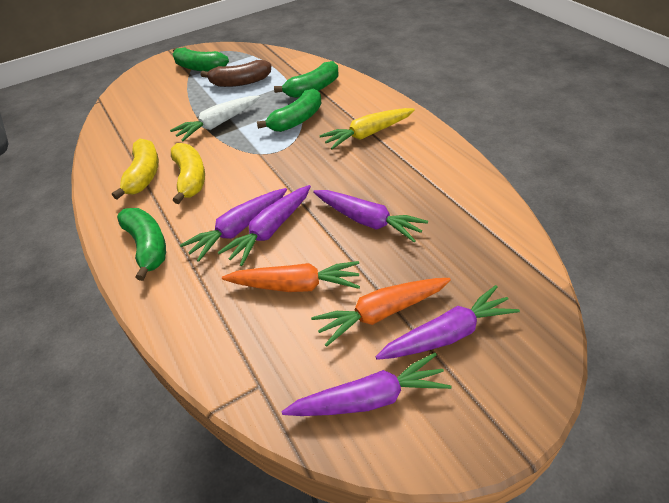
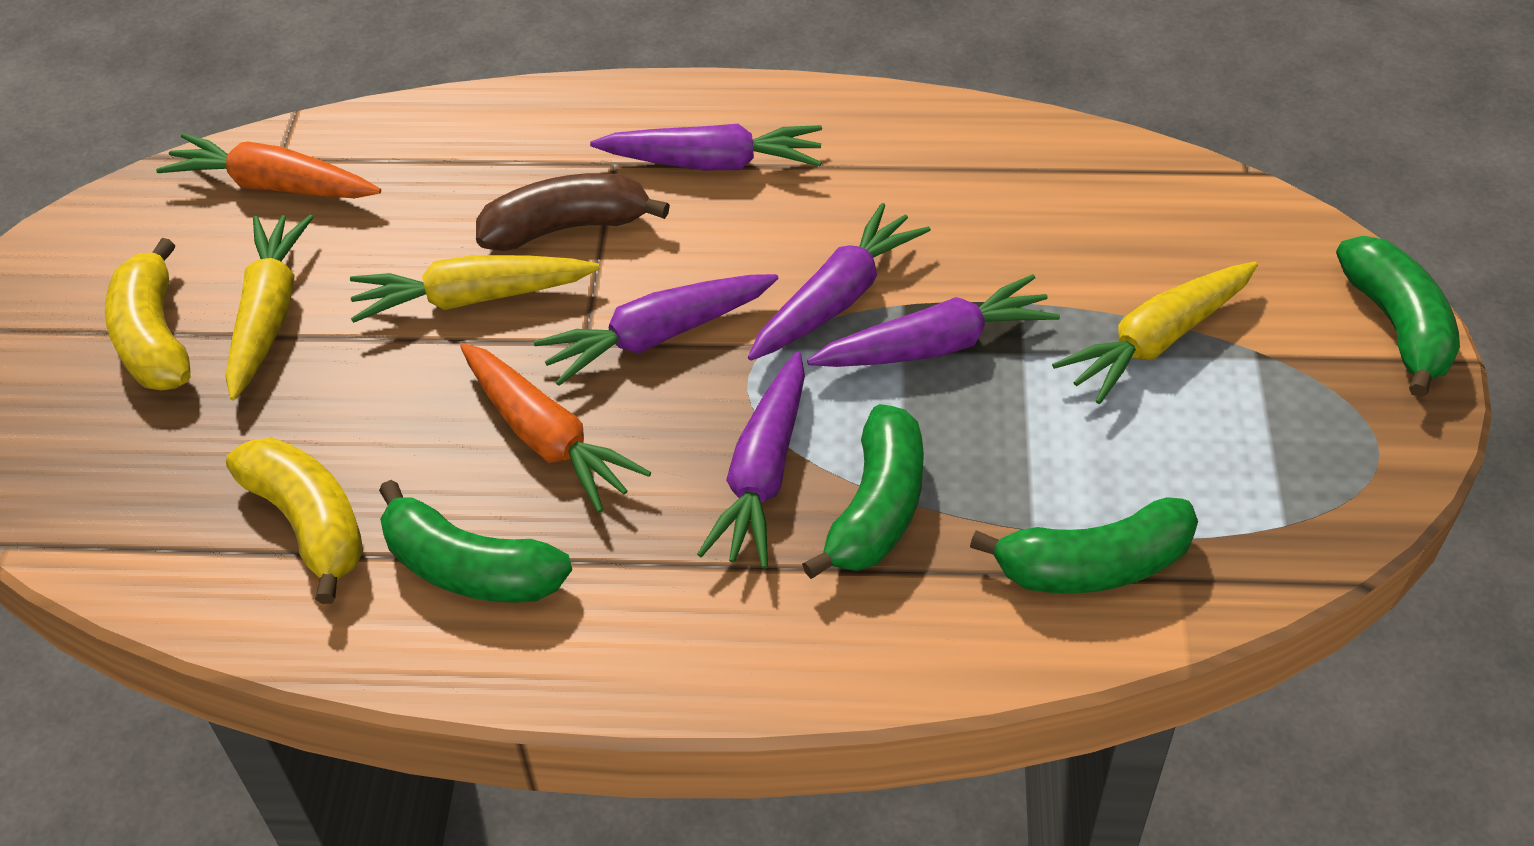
white carrot: [170,96,260,141] = 1 -> none = 0
yellow carrot: [319,108,415,149] = 1 -> [226,215,313,400] [350,255,600,323] [1052,262,1258,404] = 3

